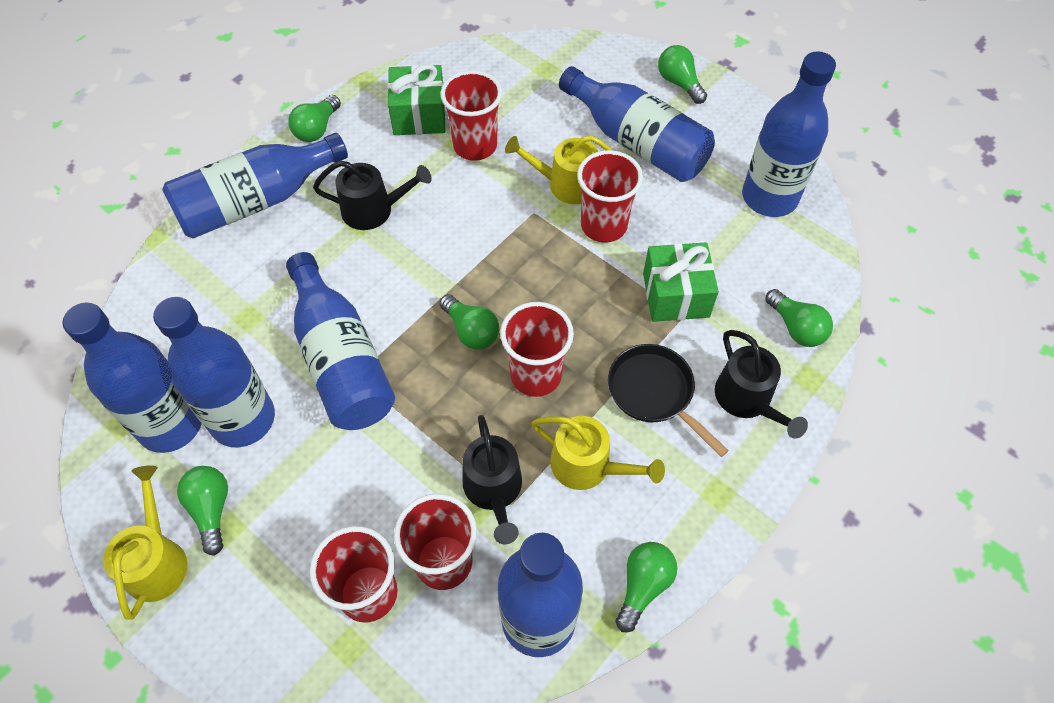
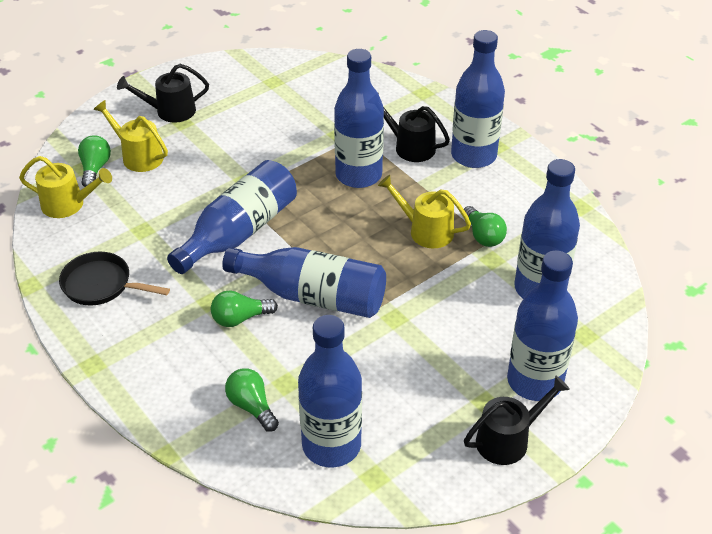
green gift: [388,64,446,135] [643,242,719,322] = 2 -> none = 0
green light bulb: [177,466,228,556] [288,95,341,142] [439,294,499,350] [616,542,677,632] [658,45,707,104] [765,289,833,347] = 6 -> [78,135,111,187] [211,290,278,327] [225,368,279,432] [464,206,507,247] = 4
red cup: [310,526,397,622] [394,494,477,590] [440,70,502,161] [500,302,574,397] [577,150,643,243] = 5 -> none = 0

